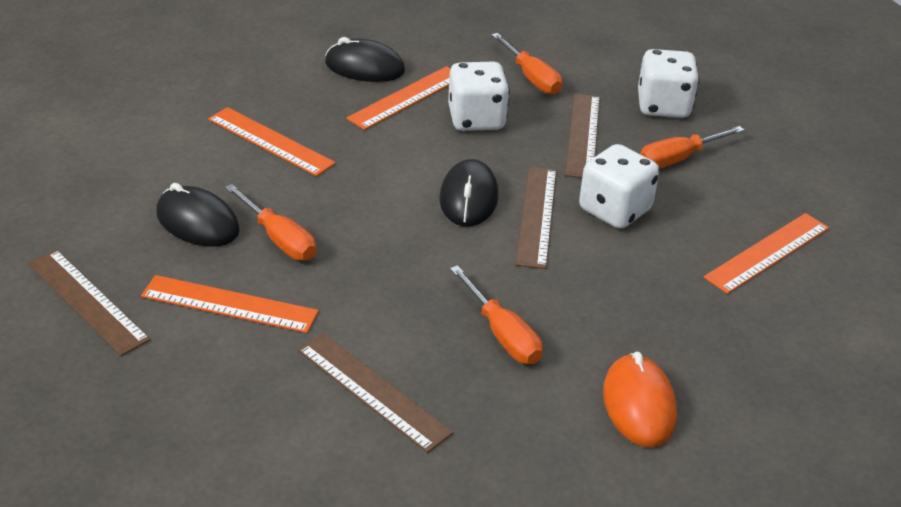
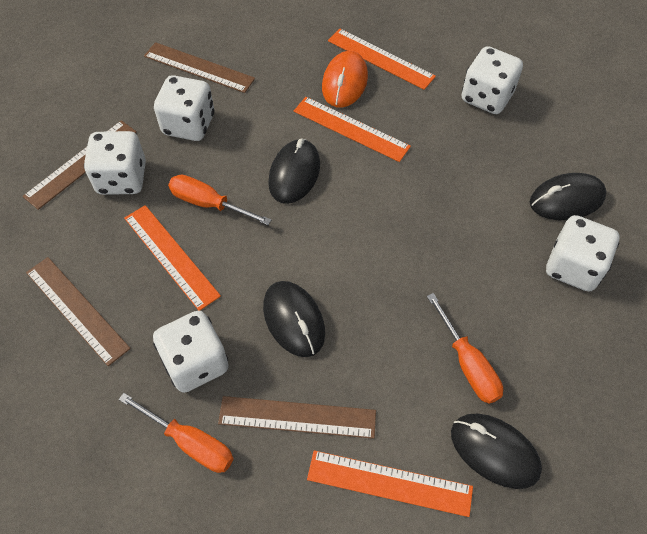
black mouse: [156,183,240,247] [325,37,405,82] [439,159,498,227] = 3 -> [263,281,325,357] [268,139,320,204] [451,414,542,489] [530,173,607,220] = 4
orange screwdriver: [225,184,316,261] [450,265,543,364] [491,33,562,95] [640,126,744,168] = 4 -> [119,393,234,473] [168,174,271,225] [427,293,503,404] = 3
white dice: [448,61,510,131] [579,144,659,229] [638,49,699,118] = 3 -> [84,131,146,195] [153,311,229,393] [154,75,214,141] [462,46,523,114] [546,215,619,292] = 5

